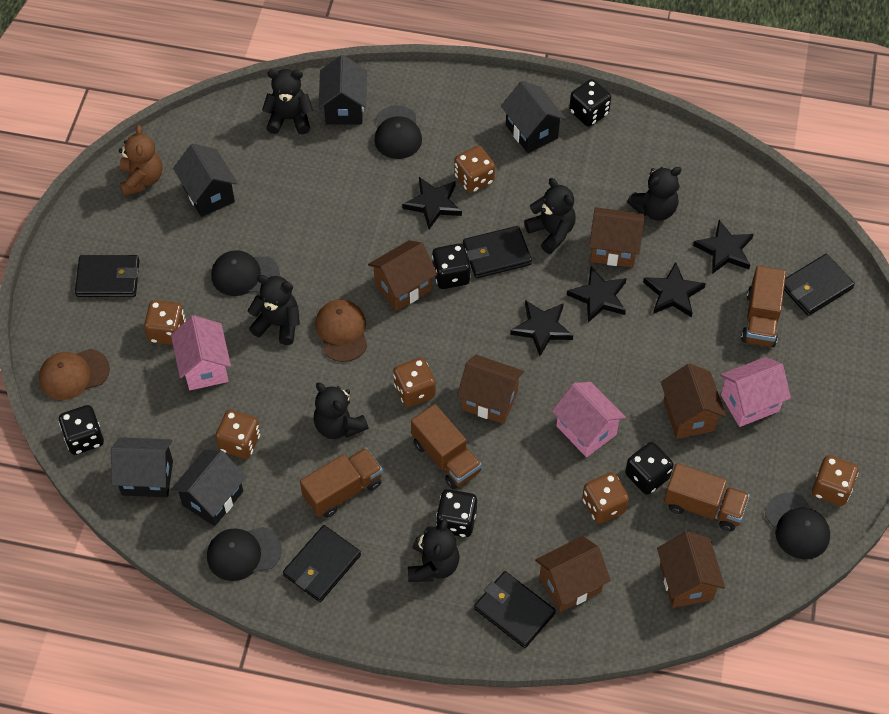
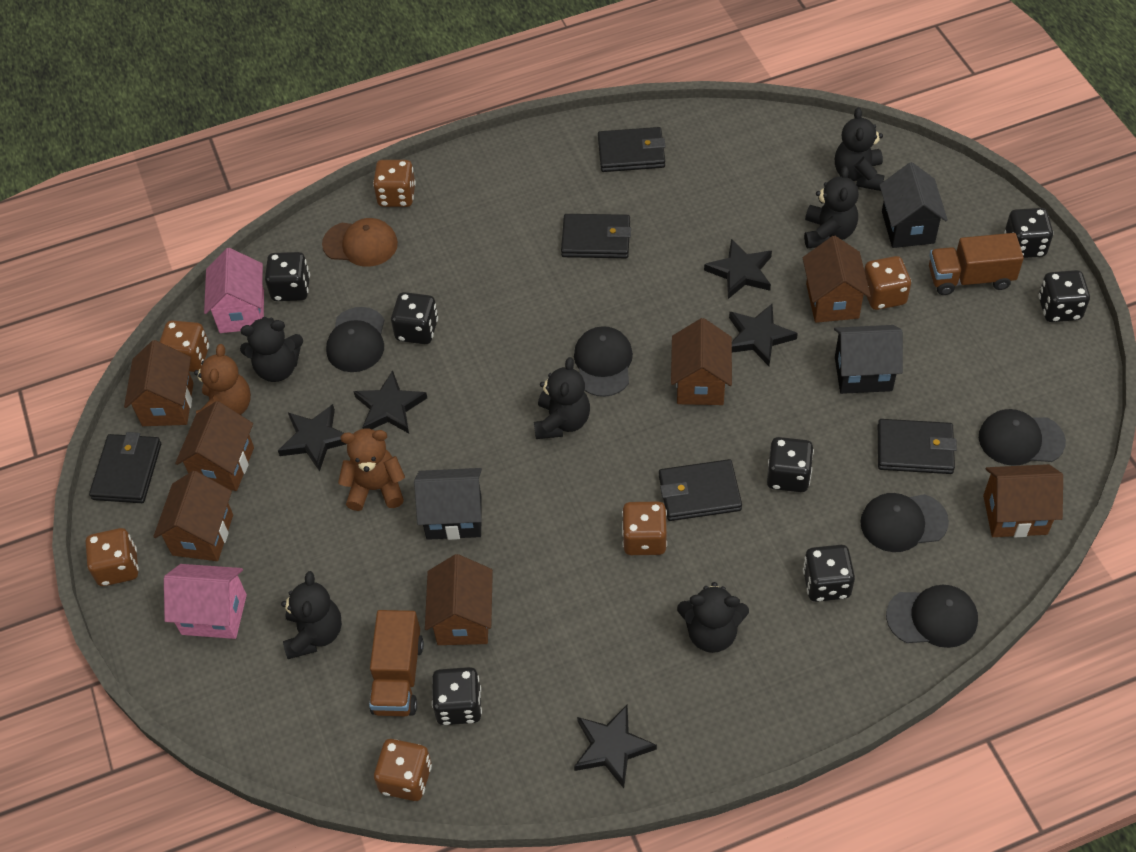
black cap: [207,527,282,581] [211,250,280,296] [374,105,422,159] [765,492,830,560] = 4 -> [326,307,384,372] [574,326,633,397] [860,493,949,552] [886,585,978,648] [979,409,1066,466] = 5
black dice: [59,405,104,455] [432,244,470,289] [436,489,477,537] [569,79,611,127] [625,442,673,495] = 5 -> [265,252,310,301] [391,292,438,344] [432,667,482,725] [767,437,814,492] [803,545,855,602] [1004,208,1053,258] [1038,270,1090,322] = 7
black house: [111,437,173,497] [171,450,247,526] [173,144,238,217] [319,55,367,125] [501,81,566,153] = 5 -> [414,468,482,540] [834,325,903,394] [879,162,948,248] = 3
brown cap: [39,349,110,400] [315,299,367,362] = 2 -> [322,218,398,267] = 1
brown house: [368,240,437,311] [457,355,524,424] [535,536,611,612] [589,207,644,267] [657,531,725,608] [661,364,726,439] = 6 -> [124,340,193,426] [153,471,233,561] [175,401,254,491] [425,554,493,645] [671,318,732,405] [803,236,871,323] [983,464,1063,537] = 7
brown teddy bear: [119,125,162,196] = 1 -> [194,344,251,415] [338,428,405,511] = 2
brown truck: [300,448,383,518] [411,404,482,489] [664,463,750,531] [741,266,786,347] = 4 -> [369,610,424,716] [929,233,1024,295] = 2
pink house: [171,315,231,390] [552,382,626,457] [720,357,791,427] = 3 -> [164,564,247,639] [204,248,264,333] = 2

